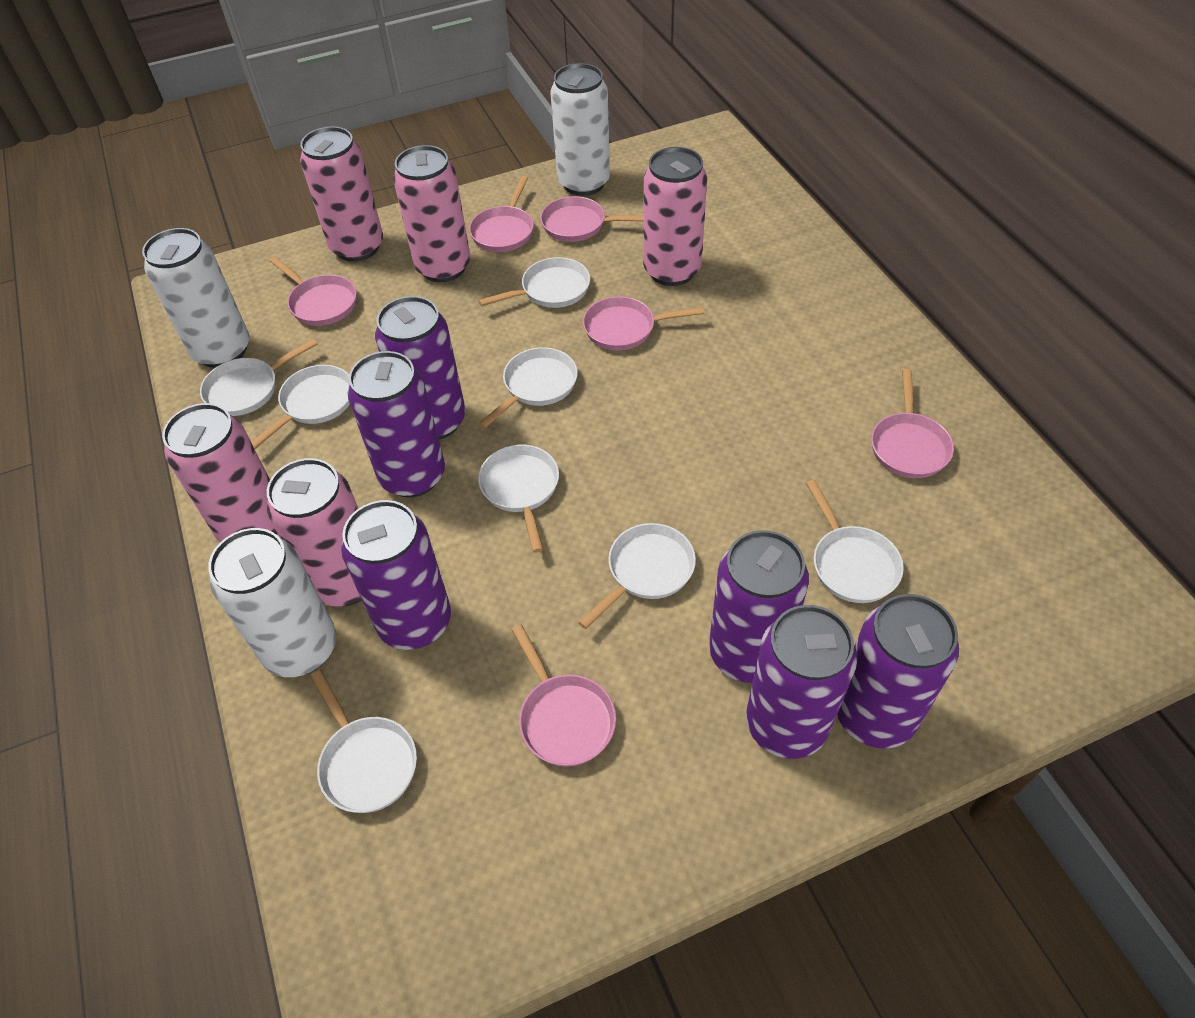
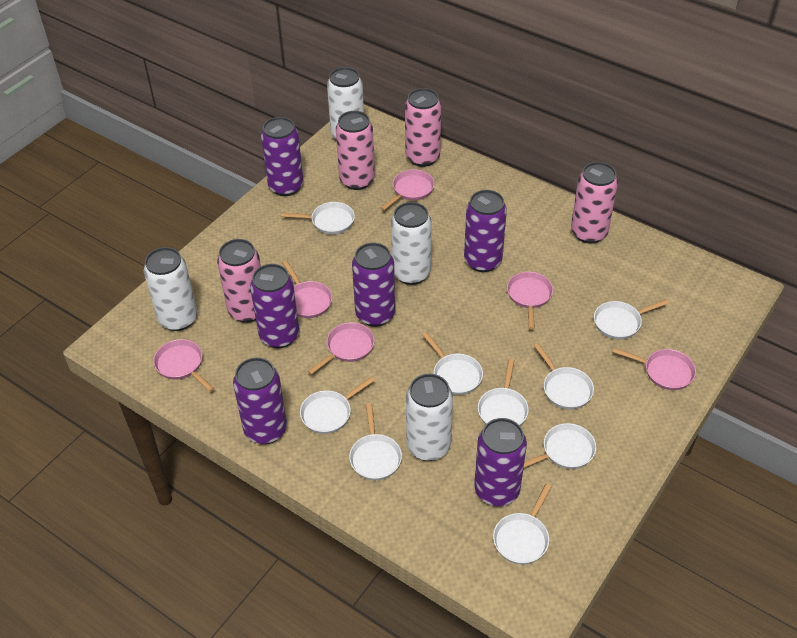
pink can: [162,403,277,542] [267,458,362,606] [300,126,383,262] [393,145,470,282] [643,147,707,286] = 5 -> [217,239,261,323] [336,111,375,190] [405,88,441,167] [571,162,618,244] = 4
white can: [142,228,249,368] [208,528,336,677] [550,63,610,196] = 3 -> [144,247,197,331] [327,67,364,139] [391,202,432,285] [406,374,453,461] = 4
white pan: [200,339,317,416] [251,365,350,449] [310,670,417,813] [478,257,590,308] [478,347,578,429] [478,445,559,553] [578,523,696,629] [806,480,904,603] = 8 -> [281,202,355,234] [300,376,375,434] [349,403,402,480] [422,332,483,395] [478,359,529,425] [493,484,551,565] [524,423,596,469] [534,343,594,409] [594,299,669,339] = 9

